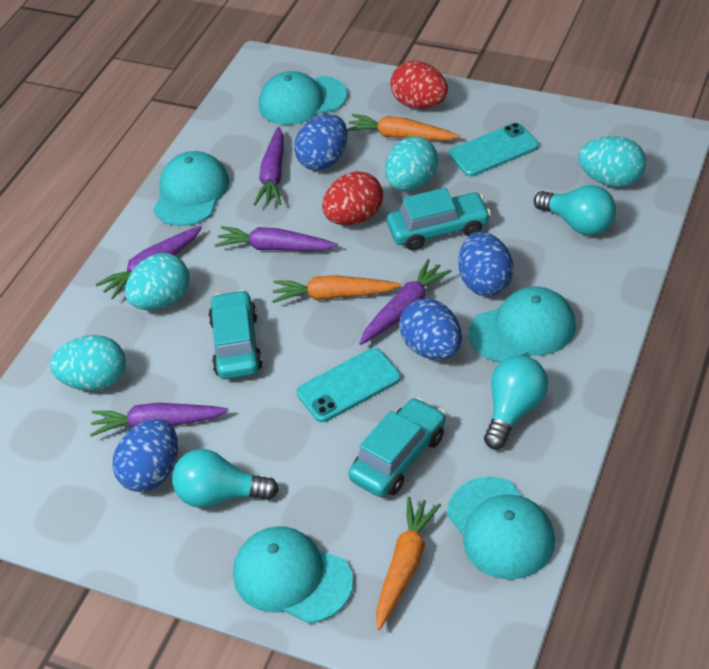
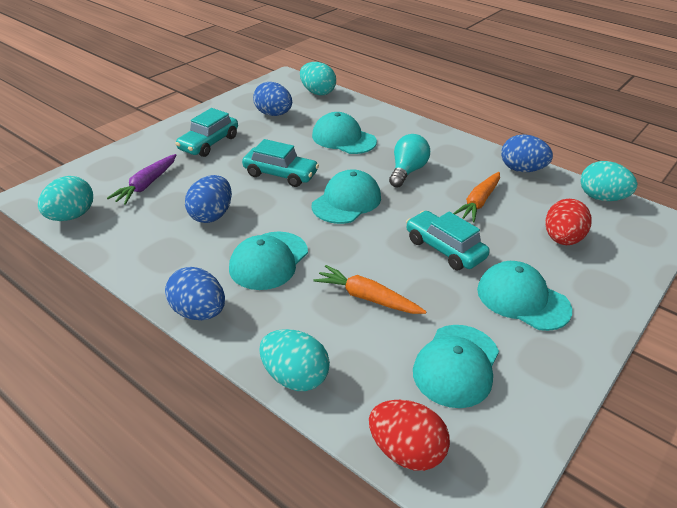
orange carrot: [272,275,401,303] [347,114,460,140] [376,496,441,630] = 3 -> [313,265,427,314] [453,172,500,222] = 2
purple carrot: [90,403,229,437] [95,226,202,299] [215,226,338,251] [254,127,283,206] [359,259,452,345] = 5 -> [107,154,176,205] = 1
turquoise light bulb: [172,449,279,508] [484,355,548,449] [534,185,616,236] = 3 -> [389,134,430,187] = 1
turquoise phone: [297,348,401,422] [449,123,539,177] = 2 -> none = 0

